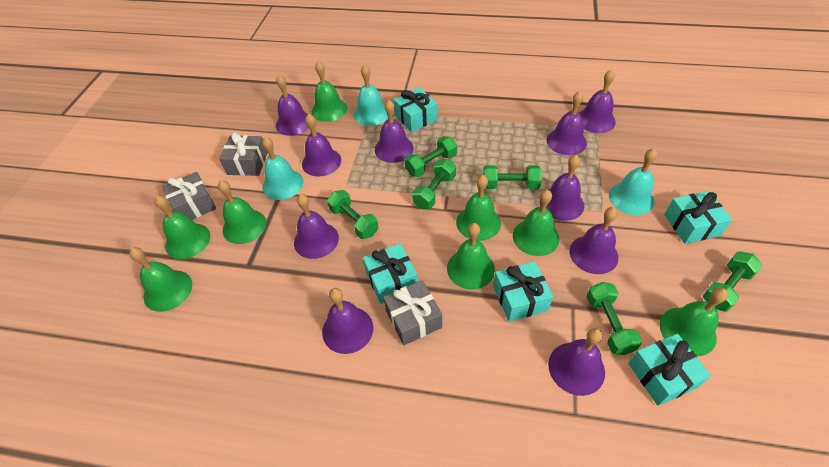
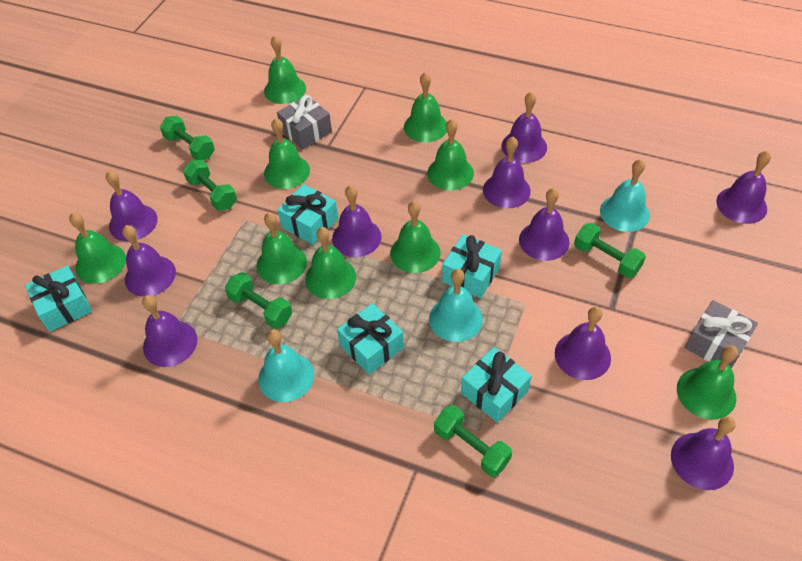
green bell: [129,247,192,312] [154,195,210,259] [218,180,266,244] [312,61,347,122] [447,223,495,289] [456,175,501,241] [513,189,559,256] [660,287,728,356] = 8 -> [69,212,126,284] [256,213,307,284] [264,35,306,104] [264,118,310,189] [305,227,356,299] [390,201,440,273] [404,72,447,142] [427,119,474,190] [677,345,738,420] = 9
green dumbbell: [327,190,379,239] [404,136,457,177] [412,159,456,209] [483,165,542,189] [586,282,642,355] [703,251,763,312] = 6 -> [160,116,215,160] [183,160,237,211] [225,272,292,329] [434,405,512,477] [574,223,646,278] = 5
grey gift: [162,172,216,220] [219,132,268,176] [383,280,442,345] = 3 -> [277,95,332,150] [685,300,758,369] = 2

